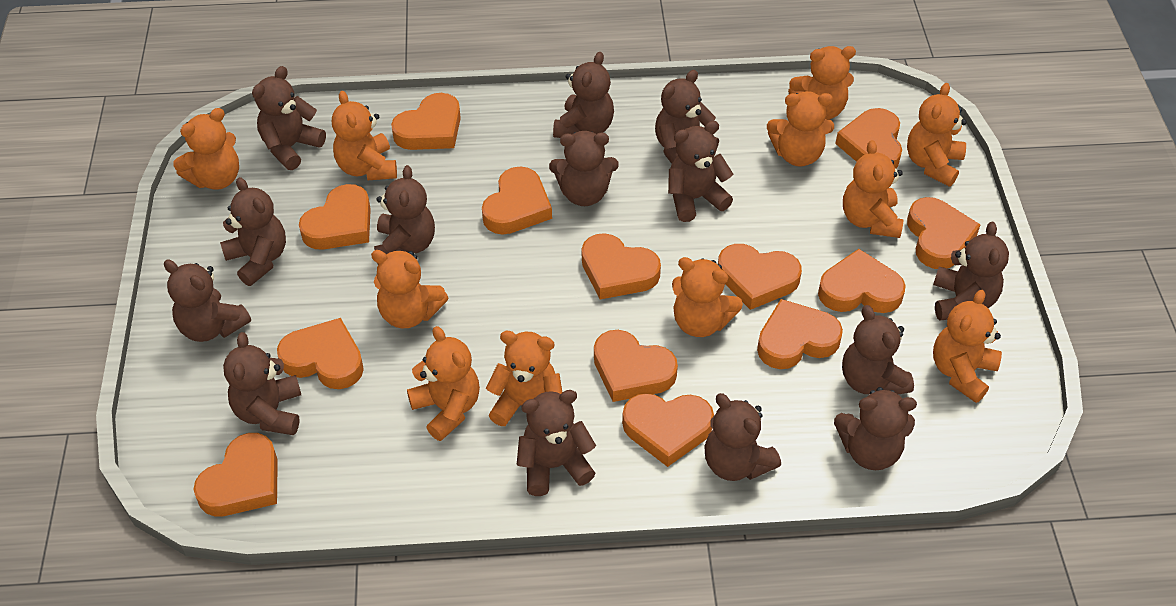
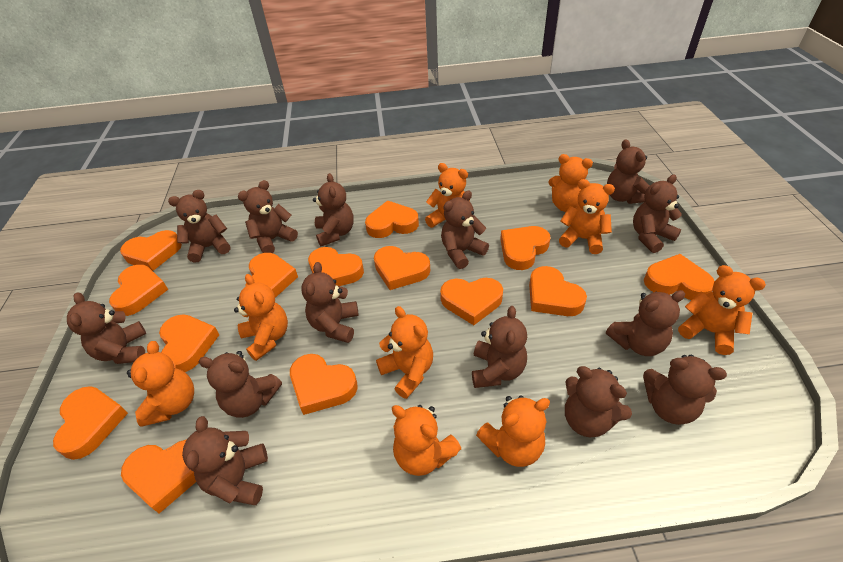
orange heart: [193,433,278,516] [277,318,364,389] [299,184,371,250] [391,93,461,150] [482,166,552,234] [582,233,661,299] [594,330,678,402] [622,393,714,467] [718,244,802,310] [757,299,843,369] [818,249,906,313] [835,108,902,168] [907,197,981,269] = 13 -> [53,386,128,460] [109,265,168,316] [120,230,182,271] [121,439,196,513] [159,314,220,372] [245,253,298,298] [290,354,358,415] [308,247,364,286] [365,200,419,238] [374,246,430,290] [440,278,503,325] [500,226,550,270] [529,266,587,316] [644,254,715,300] = 14
orange teddy bear: [173,108,239,190] [332,91,397,180] [371,250,448,329] [407,326,480,441] [486,331,563,426] [672,257,743,337] [767,91,834,167] [788,46,856,120] [843,140,903,238] [907,83,967,187] [933,290,1002,403] = 11 -> [127,341,194,427] [234,274,288,361] [376,306,433,399] [392,405,461,476] [425,163,470,228] [476,395,550,467] [548,154,593,212] [559,179,615,254] [678,265,766,355] = 9

